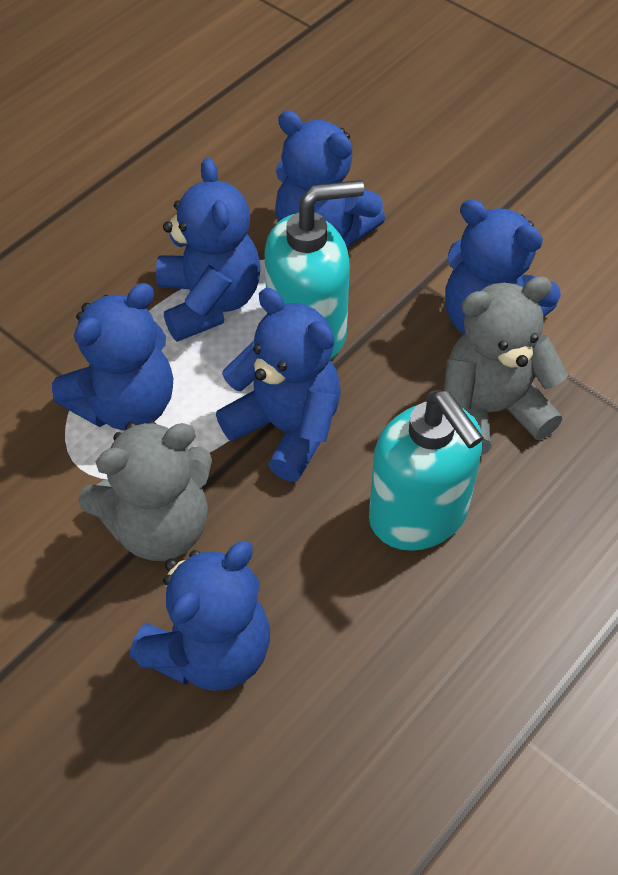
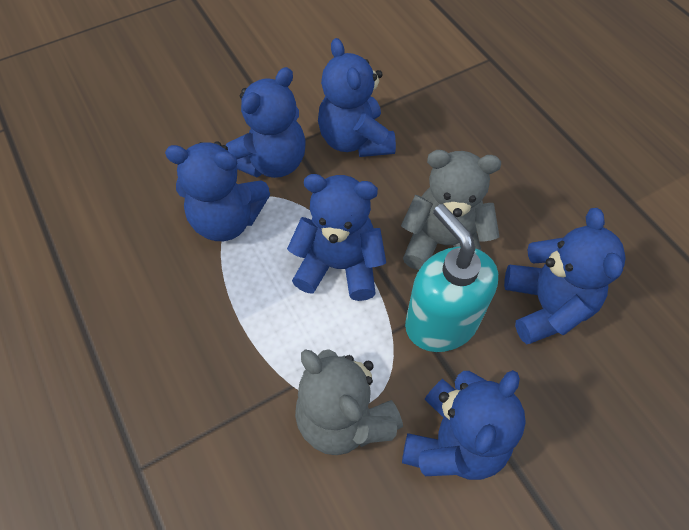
turquoise soap dispenser: [264,180,364,360] [369,390,484,551] = 2 -> [405,204,498,352] = 1

